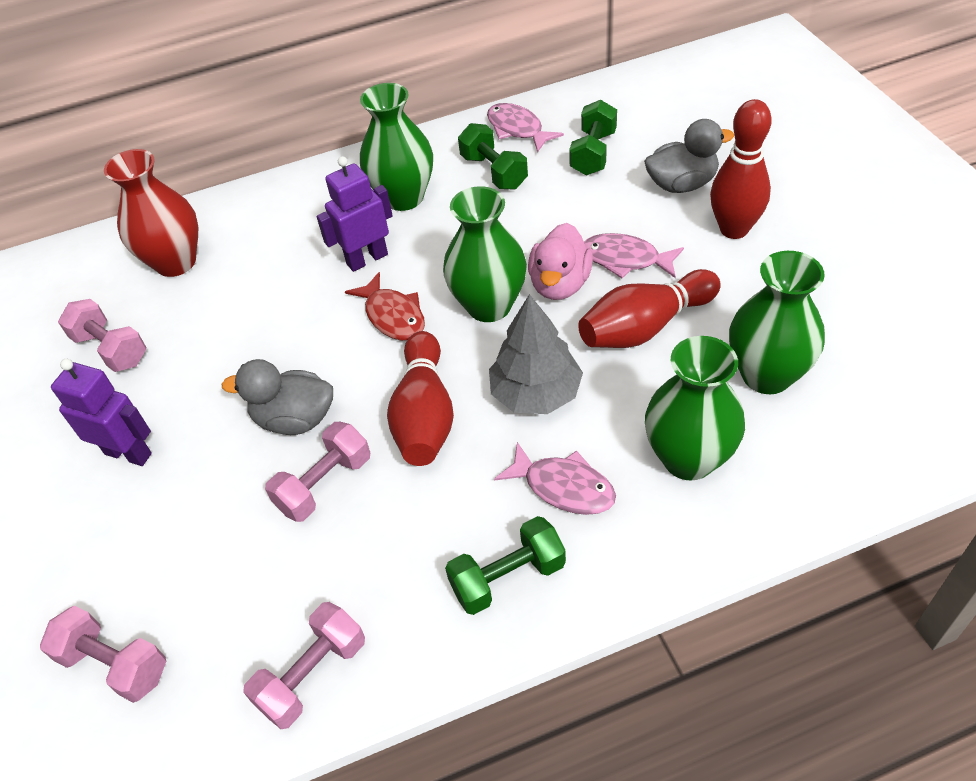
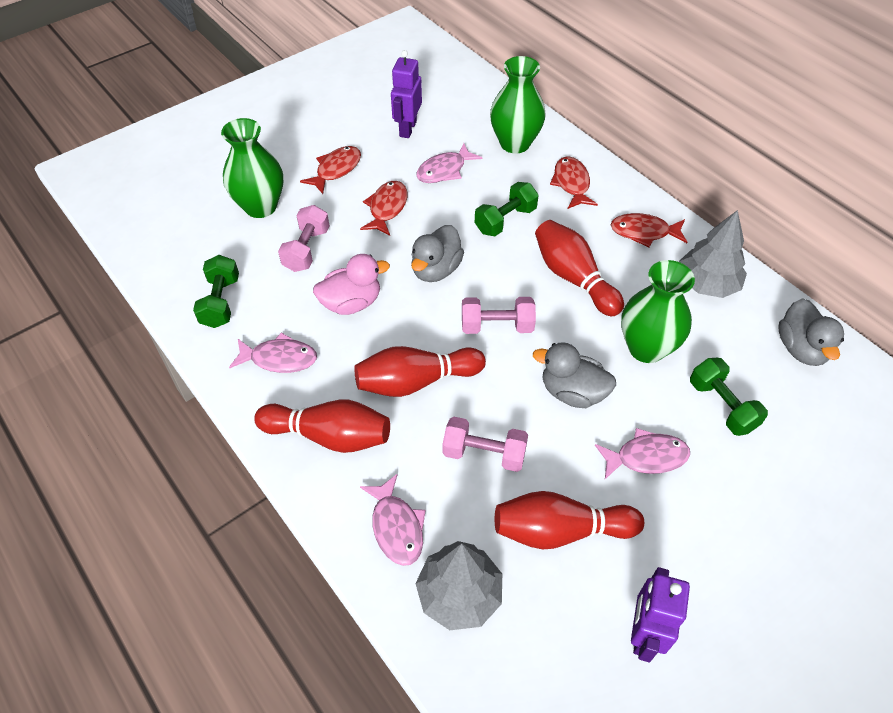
green vase: [360,83,433,211] [443,186,527,322] [645,336,745,481] [729,251,825,394] = 4 -> [221,118,283,218] [490,56,546,154] [621,260,695,363] = 3
grey duck: [222,359,333,435] [644,119,734,193] = 2 -> [411,225,464,282] [533,342,616,408] [778,298,844,366] = 3
grey tree: [489,294,583,414] = 1 -> [415,541,502,630] [679,210,747,298] = 2
pink dumbbell: [40,606,166,703] [58,299,146,372] [243,602,365,729] [265,422,370,522] = 4 -> [278,205,330,272] [442,417,528,472] [462,297,536,334] = 3
pink fish: [487,103,564,153] [494,442,616,515] [584,233,684,278] = 3 -> [229,333,317,373] [360,474,426,566] [416,143,482,183] [595,428,690,479] = 4
red bowling pin: [387,331,454,466] [578,269,721,348] [710,99,772,239] = 3 -> [254,400,390,453] [354,346,486,397] [495,491,644,549] [535,220,624,316] = 4
red fish: [345,272,425,341] = 1 -> [300,146,361,194] [360,181,407,236] [550,156,598,209] [611,213,687,247] = 4
red vase: [104,149,198,277] = 1 -> none = 0

